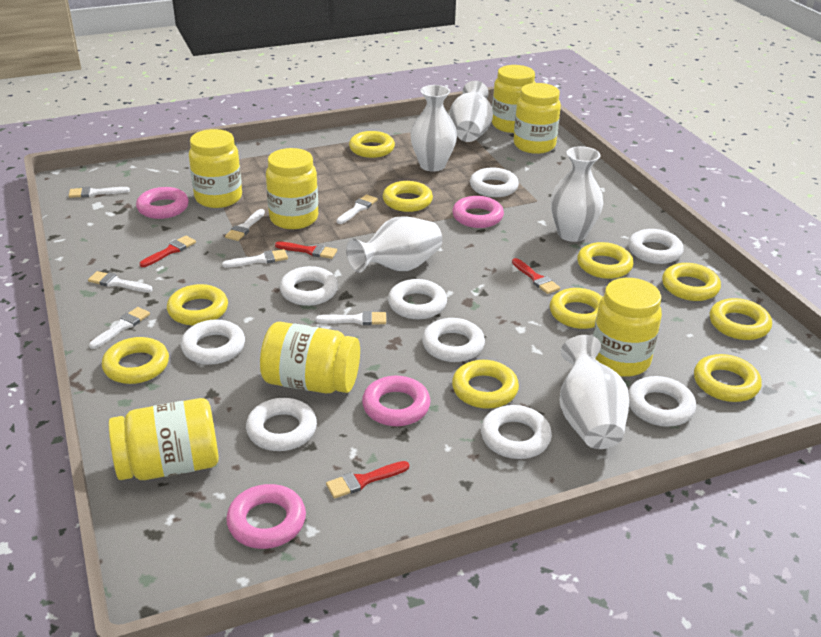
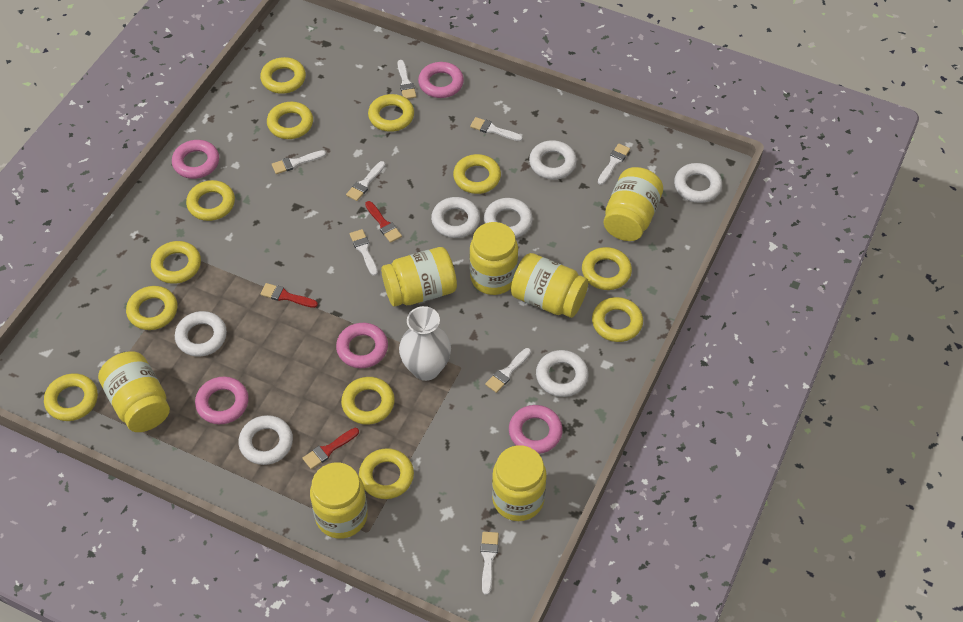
pink ring: [136,187,189,219] [226,484,306,549] [362,376,430,426] [452,196,504,228] = 4 -> [172,140,219,179] [195,376,249,424] [336,323,388,368] [418,62,464,98] [509,405,563,454] = 5
red brush: [139,236,196,267] [275,241,337,259] [326,461,409,498] [512,258,560,294] = 4 -> [260,283,318,308] [302,428,359,469] [365,201,402,243] = 3
white brush: [69,187,130,198] [88,271,152,292] [89,307,150,349] [222,249,288,268] [225,209,265,241] [316,311,386,325] [337,195,378,224] = 7 -> [272,150,326,174] [346,161,385,201] [350,229,378,276] [398,60,416,99] [470,117,523,141] [481,532,499,595] [485,348,531,393] [598,143,630,185] = 8
white ring: [181,320,245,364] [246,398,317,451] [279,266,338,306] [388,279,447,319] [422,318,485,362] [470,168,519,197] [481,405,552,459] [628,229,684,264] [628,376,696,427] = 9 -> [175,311,227,357] [239,415,293,465] [431,197,480,238] [484,198,533,238] [529,140,577,179] [536,350,588,397] [674,163,722,203] = 7
white vase: [346,216,442,273] [411,85,457,172] [450,81,493,142] [551,146,603,242] [559,335,629,449] = 5 -> [399,306,451,381] = 1
yellow ring: [102,337,169,384] [167,284,228,325] [349,131,395,158] [383,181,433,212] [452,360,519,409] [550,288,602,329] [577,242,633,279] [662,263,721,301] [694,354,762,402] [710,298,772,340] = 10 -> [44,373,98,421] [126,286,177,330] [151,241,201,284] [186,180,235,221] [260,57,306,94] [267,102,313,139] [341,377,395,425] [359,448,414,499] [368,94,414,132] [453,154,501,194] [582,247,632,290] [592,297,643,342] = 12

